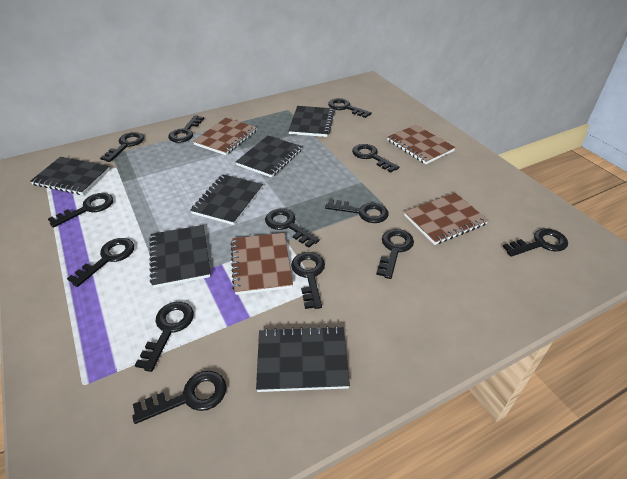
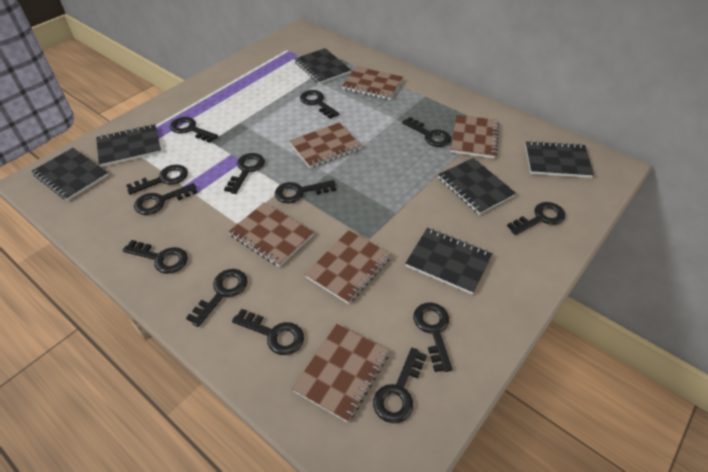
brown notebook: [193,118,257,155] [231,233,293,295] [387,125,456,164] [404,193,489,245] = 4 -> [228,202,314,267] [289,122,361,168] [292,324,389,423] [305,230,391,304] [342,66,403,100] [451,115,499,158] = 6

